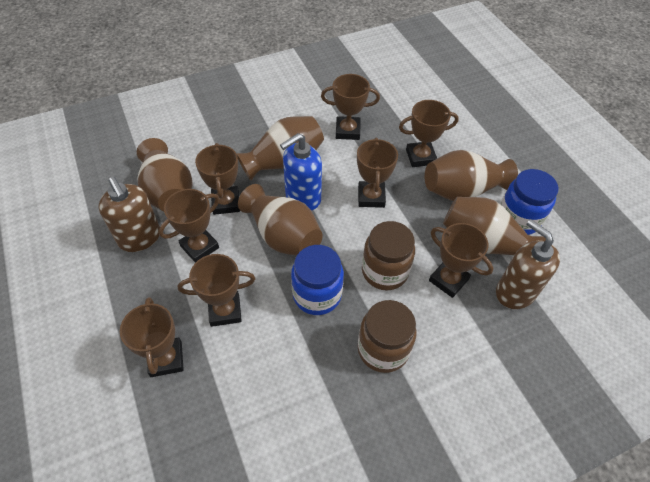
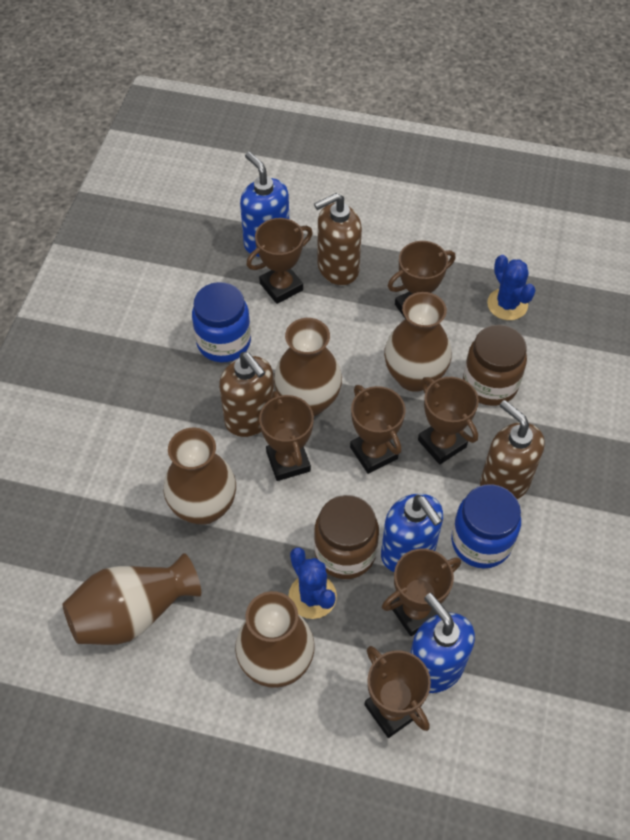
blue cactus: none = 0 -> [288,547,337,619] [487,255,536,320] = 2
blue soap dispenser: [280,133,322,211] = 1 -> [240,152,289,257] [381,493,443,572] [410,593,475,693] = 3
brown soap dispenser: [98,177,160,252] [496,219,560,309] = 2 -> [219,352,274,437] [314,193,362,285] [480,400,545,499] = 3
brown trophy: [120,297,184,377] [159,189,219,263] [178,254,255,327] [195,143,240,215] [321,74,380,140] [357,137,398,208] [399,100,459,167] [429,223,493,298] = 8 -> [246,218,313,304] [259,391,314,481] [350,385,405,474] [365,646,431,738] [382,548,461,636] [388,241,455,319] [418,377,479,465] = 7

